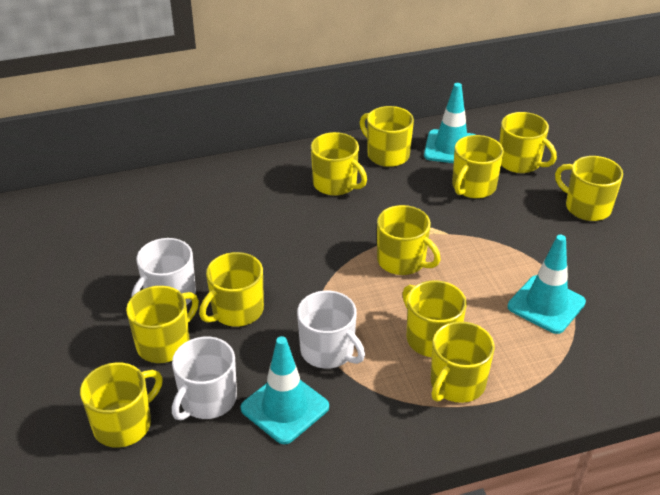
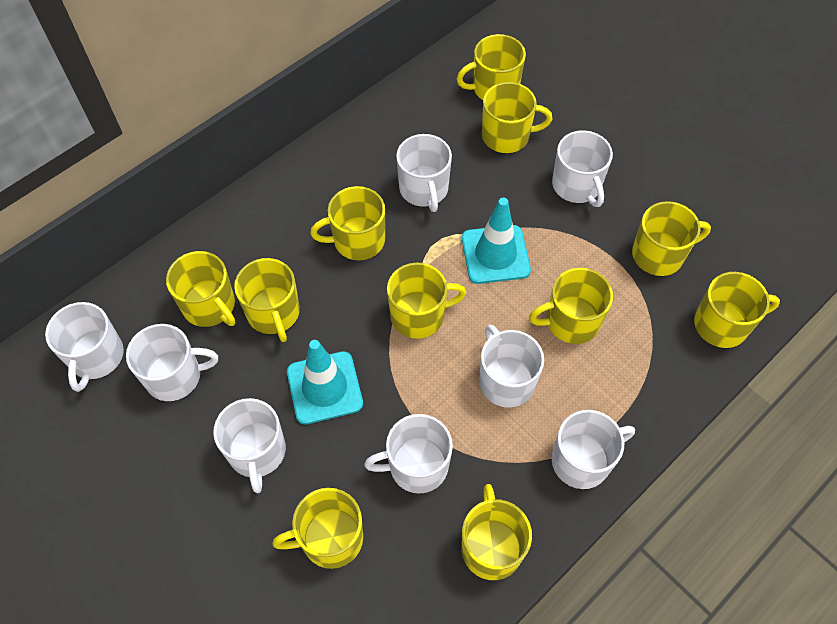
turquoise traffic cone: [241,336,329,444] [424,83,475,163] [508,235,586,334] = 3 -> [287,340,363,425] [462,198,531,284] = 2
white mug: [132,238,196,305] [172,337,237,420] [297,291,365,369] = 3 -> [45,302,124,392] [126,324,218,401] [213,398,286,493] [364,414,453,494] [396,134,452,212] [479,324,544,408] [552,130,613,207] [552,410,635,489] = 8

